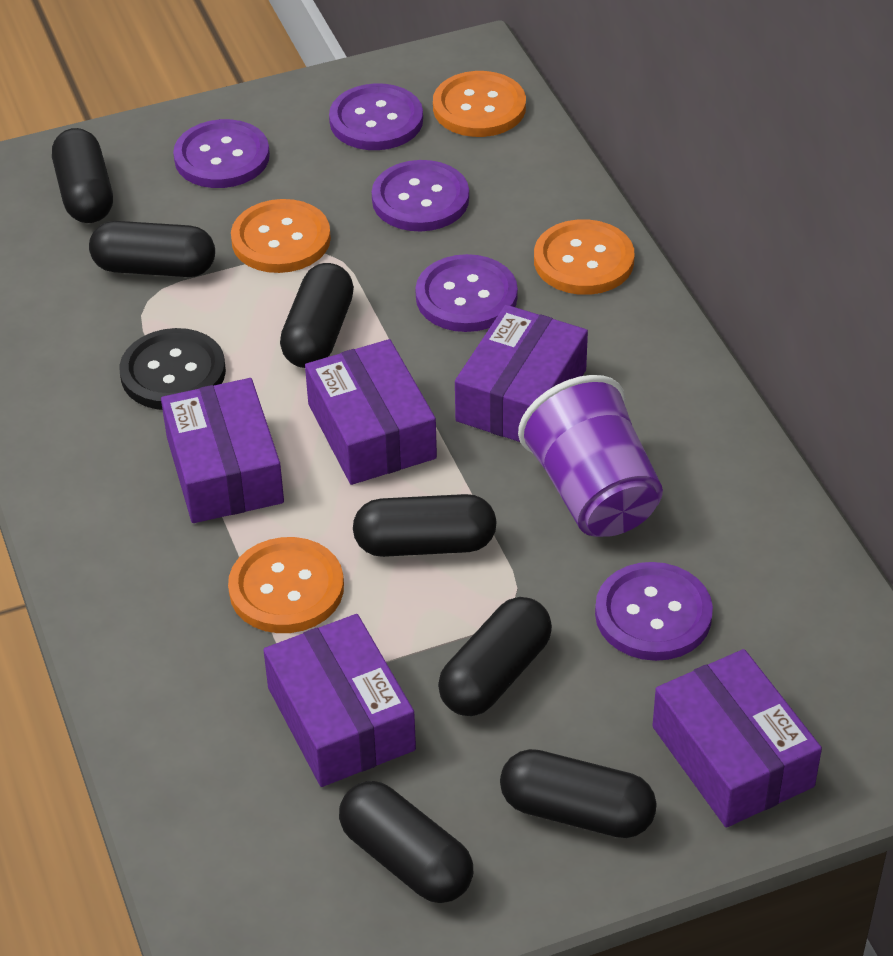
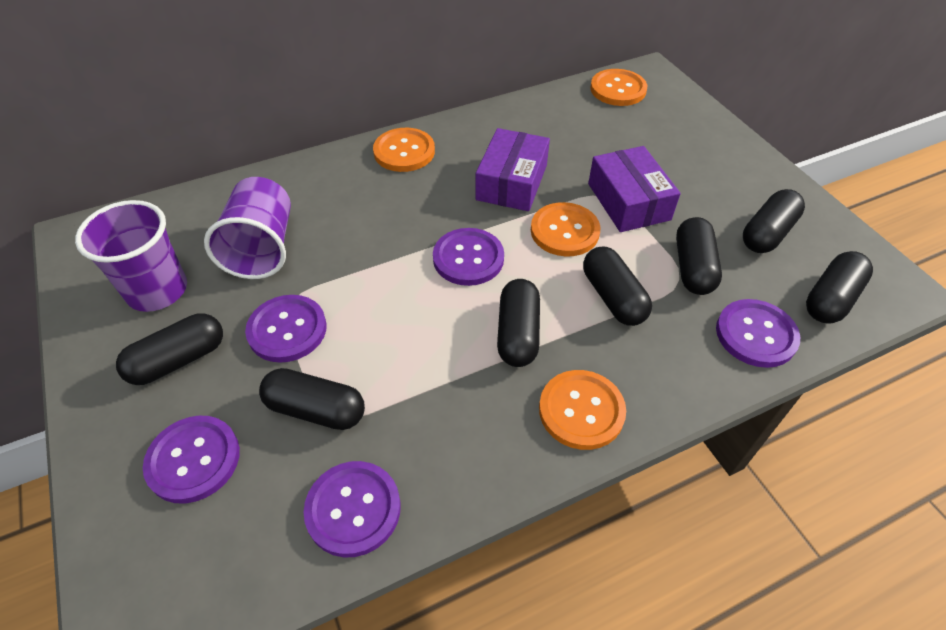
black button: [119,328,226,410] = 1 -> none = 0
purple box: [161,378,284,523] [263,614,416,787] [305,339,437,485] [455,305,588,442] [652,649,822,828] = 5 -> [476,128,550,211] [588,146,681,232] = 2
purple cup: [518,375,663,537] = 1 -> [75,200,187,312] [204,177,291,279] = 2

